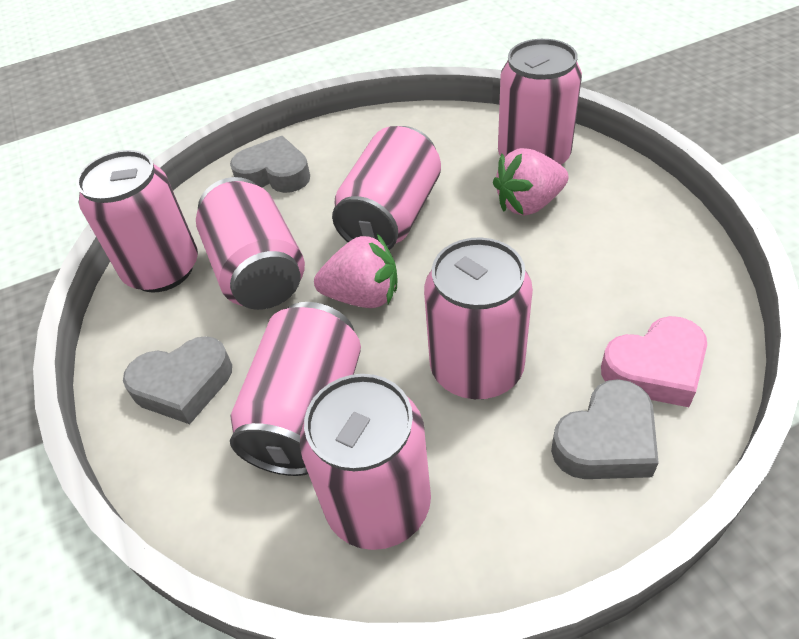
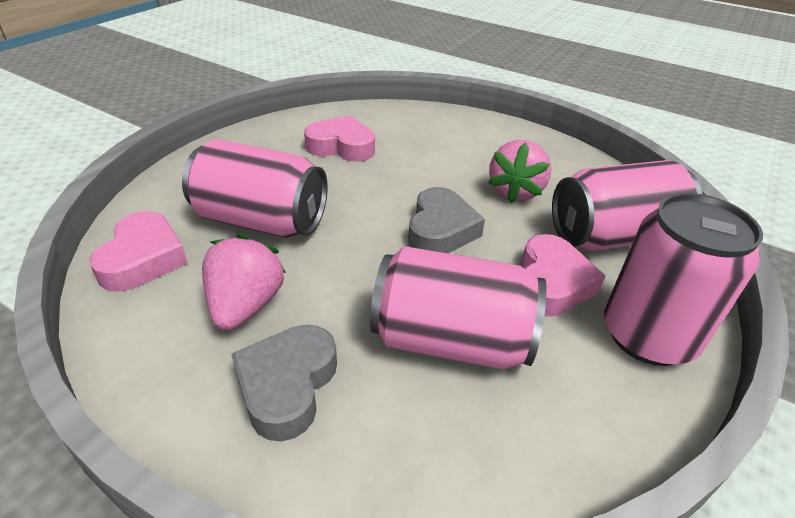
grey heart: [123,336,232,424] [230,136,310,193] [551,379,659,479] = 3 -> [231,325,337,441] [408,187,485,253] = 2
pink can: [76,150,198,293] [196,177,305,310] [230,302,361,476] [300,374,431,550] [332,126,441,250] [424,237,533,399] [498,39,582,165] = 7 -> [182,139,328,238] [370,246,547,369] [552,160,702,251] [604,193,763,366] = 4
pink heart: [601,316,707,407] = 1 -> [89,211,188,292] [304,115,375,162] [521,234,605,317] = 3

